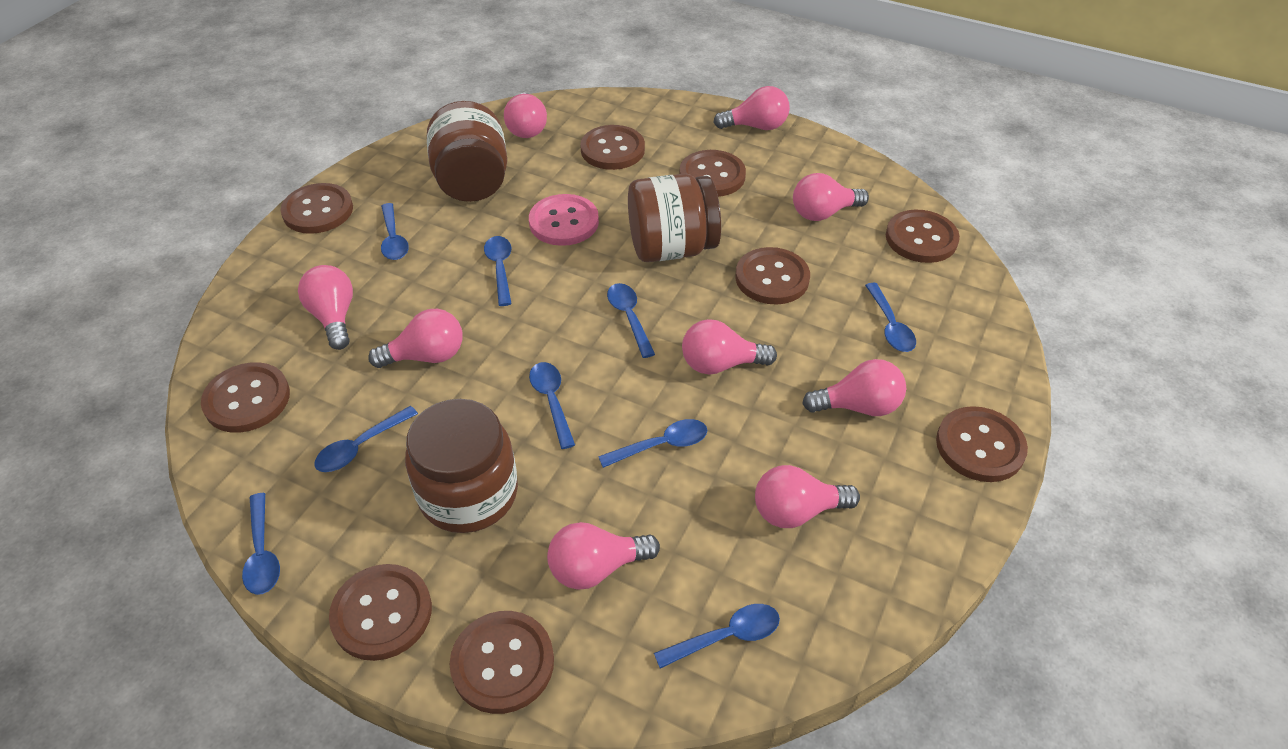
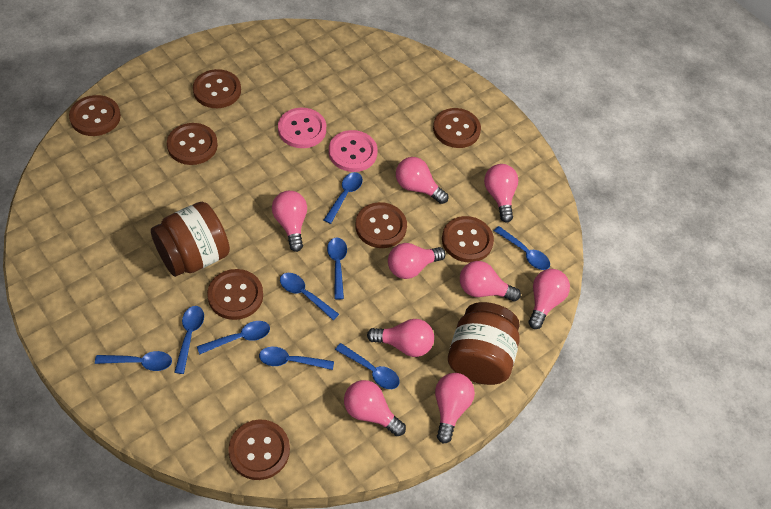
brown button: [201,362,290,433] [281,183,353,234] [329,564,432,661] [450,611,554,714] [580,125,645,170] [679,150,746,197] [735,247,810,305] [886,210,960,263] [936,406,1028,482] = 9 -> [69,95,121,136] [167,123,218,165] [193,69,241,108] [207,269,263,320] [228,419,290,480] [355,202,407,248] [433,108,481,148] [442,216,494,262] = 8
brown jar: [405,399,518,533] [427,101,507,202] [628,174,721,262] = 3 -> [151,202,230,277] [448,302,520,385] = 2
pink button: [529,194,599,246] = 1 -> [278,108,326,148] [329,130,378,172] = 2

